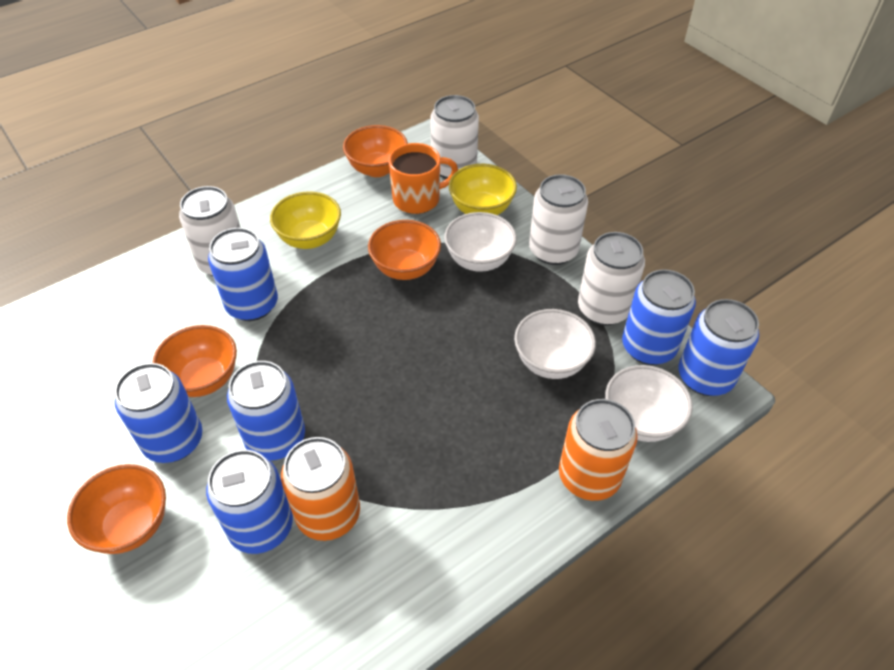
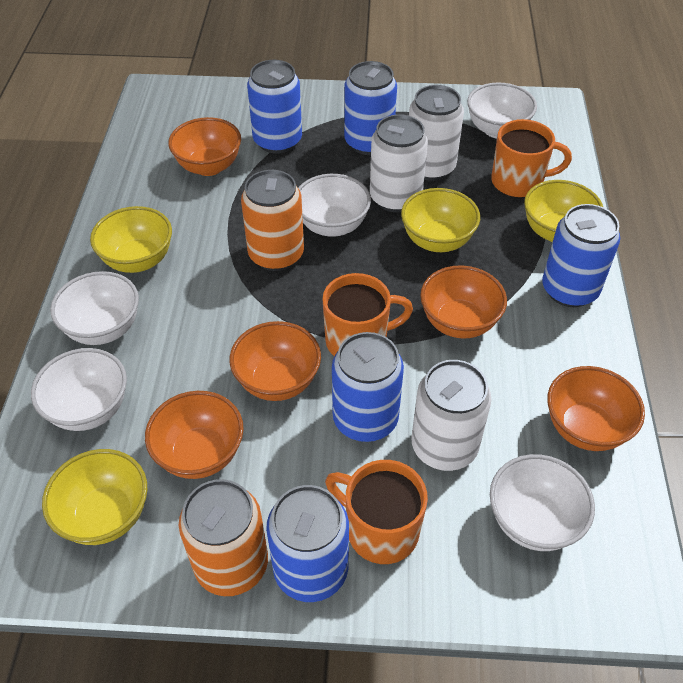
blue can: [115,363,202,463] [206,450,293,554] [208,228,278,321] [227,361,305,460] [622,269,696,365] [678,299,759,396] = 6 -> [247,60,302,154] [266,485,349,602] [332,332,404,442] [344,61,397,155] [542,204,620,307] = 5
orange bowl: [67,464,166,554] [152,325,237,397] [343,125,408,177] [368,220,441,280] = 4 -> [145,391,244,479] [168,117,241,176] [229,321,321,401] [420,265,507,339] [547,366,645,451] = 5
orange mug: [388,143,458,214] = 1 -> [322,273,413,356] [325,460,428,564] [491,119,572,197] = 3
white bowl: [444,212,517,272] [514,309,596,379] [605,365,693,442] = 3 -> [31,348,127,431] [50,271,139,345] [298,174,371,237] [467,82,537,138] [490,454,595,551] = 5
white can: [179,186,241,276] [430,95,479,179] [529,174,588,265] [578,232,645,326] = 4 -> [370,114,428,212] [409,85,464,181] [412,360,492,471] = 3
yellow bowl: [270,191,341,249] [449,164,517,215] = 2 -> [42,449,147,545] [90,206,172,273] [401,188,480,252] [524,180,603,242] = 4

